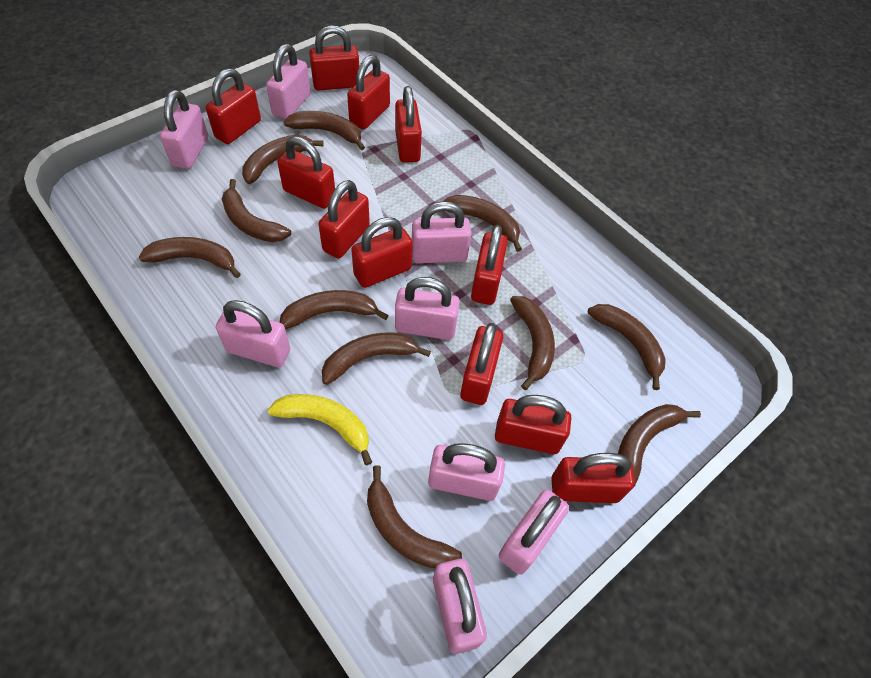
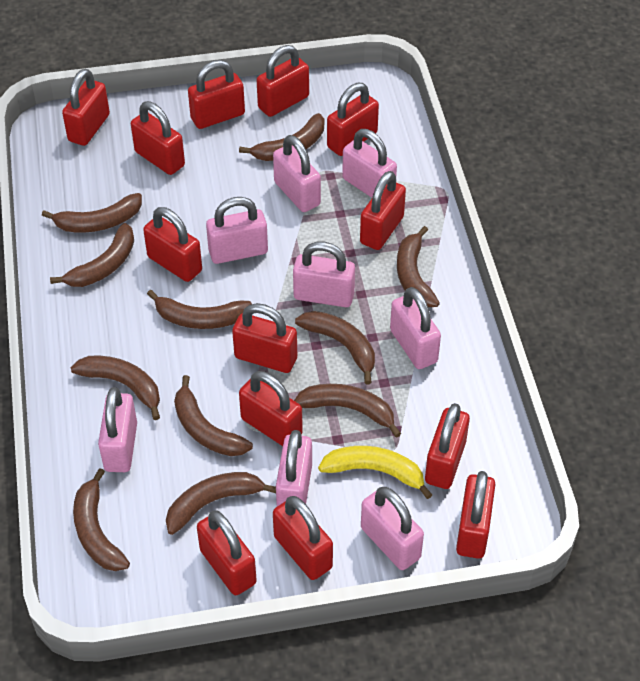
red padlock: [206,68,261,144] [277,136,335,209] [309,25,359,90] [318,180,370,259] [347,55,390,130] [351,217,413,288] [395,86,422,163] [460,323,503,405] [471,225,508,305] [495,395,571,454] [551,453,635,503] = 11 -> [62,69,110,146] [131,101,185,175] [143,207,202,282] [188,60,245,129] [197,510,257,595] [232,303,297,373] [239,371,303,446] [257,45,309,117] [273,496,333,580] [327,83,379,156] [360,171,406,250] [425,403,470,489] [456,471,495,559] = 13

